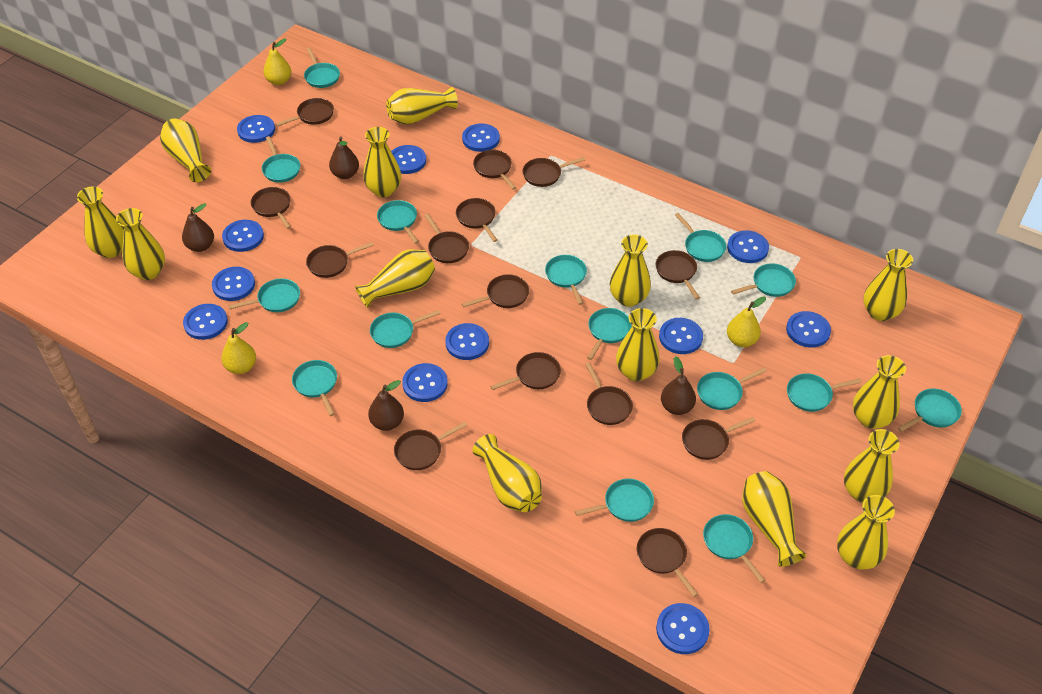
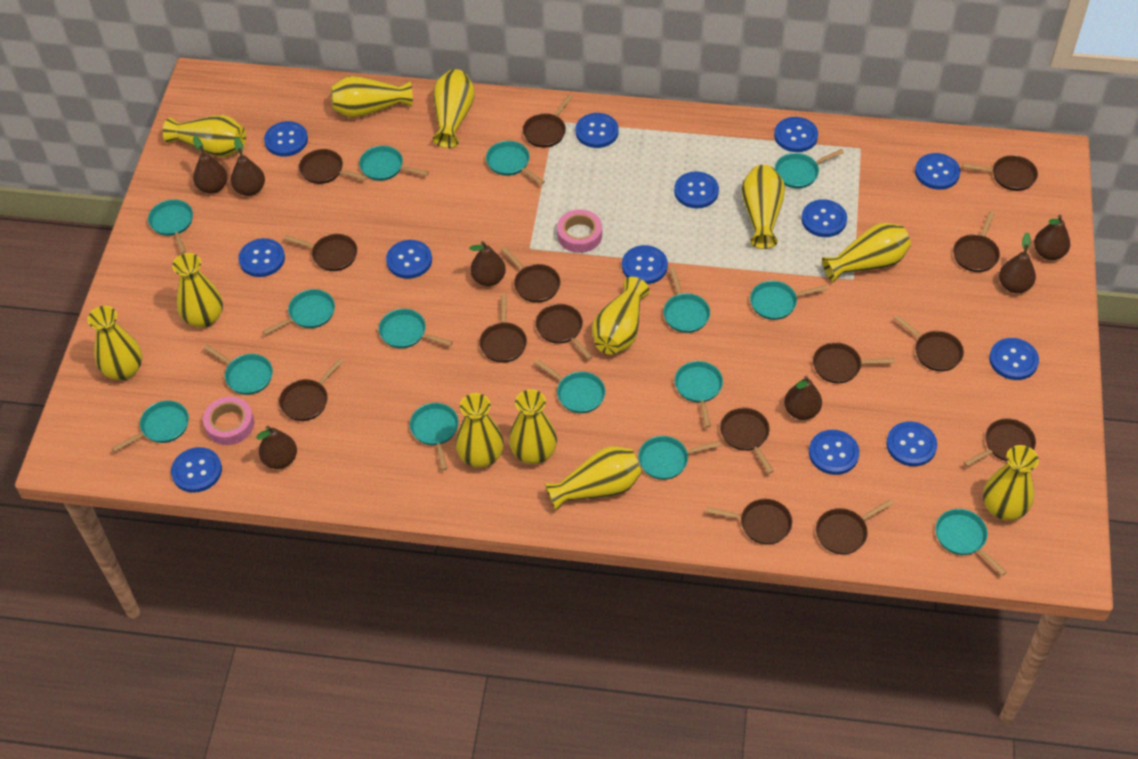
blue button: [183,304,228,340] [212,267,255,301] [222,220,264,252] [237,115,275,143] [391,145,426,174] [402,363,448,402] [445,323,489,360] [462,124,500,152] [656,603,710,654] [659,318,703,354] [727,230,769,263] [786,311,831,348] = 12 -> [171,447,222,493] [239,238,285,277] [264,121,308,157] [386,240,432,279] [576,113,619,148] [622,245,668,284] [674,171,719,208] [774,117,818,152] [801,199,847,237] [809,430,859,475] [886,422,937,466] [915,153,960,190] [989,338,1039,380] = 13
brown pan: [251,187,291,229] [276,98,334,127] [306,242,374,278] [394,422,467,470] [424,214,469,263] [456,198,498,242] [462,274,529,308] [473,150,516,190] [490,352,561,390] [522,157,585,187] [585,362,633,425] [637,528,698,597] [656,250,700,299] [682,417,755,460] = 14 -> [279,359,343,421] [284,234,357,271] [299,149,368,184] [479,294,527,363] [501,247,560,303] [523,94,573,148] [536,304,593,360] [706,499,792,545] [720,408,774,474] [813,342,895,383] [816,499,893,555] [894,315,964,371] [953,211,1000,272] [962,155,1038,191] [963,418,1036,467] = 15
brown pear: [182,203,214,252] [329,136,359,179] [368,380,404,431] [661,356,696,415] = 4 -> [193,136,228,194] [231,137,265,196] [256,425,297,469] [469,241,506,286] [784,376,822,420] [999,232,1036,293] [1034,215,1070,260] = 7
pink tape: none = 0 -> [203,397,254,445] [557,210,602,253] = 2
yellow pear: [221,322,256,374] [263,38,291,85] [727,296,766,347] = 3 -> none = 0
yellow vase: [77,186,124,258] [116,208,165,280] [160,118,211,182] [355,249,435,308] [363,127,401,197] [386,87,458,124] [472,434,542,512] [610,234,651,307] [616,308,660,381] [742,471,807,567] [837,495,895,570] [844,429,900,503] [853,355,906,429] [863,249,913,321] = 14 -> [87,306,142,381] [163,115,246,157] [172,253,223,328] [331,76,413,118] [433,69,475,148] [456,393,504,468] [509,389,557,464] [545,446,642,511] [592,277,650,355] [742,165,785,249] [822,223,911,282] [983,445,1039,521] = 12

